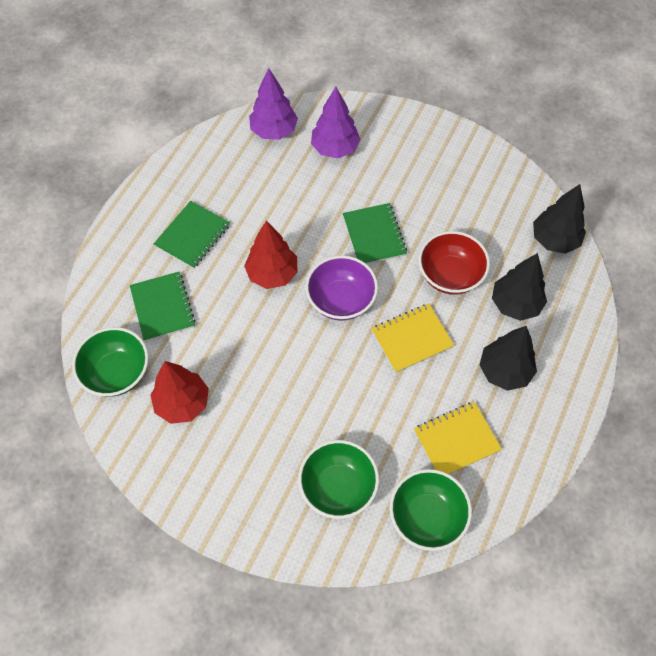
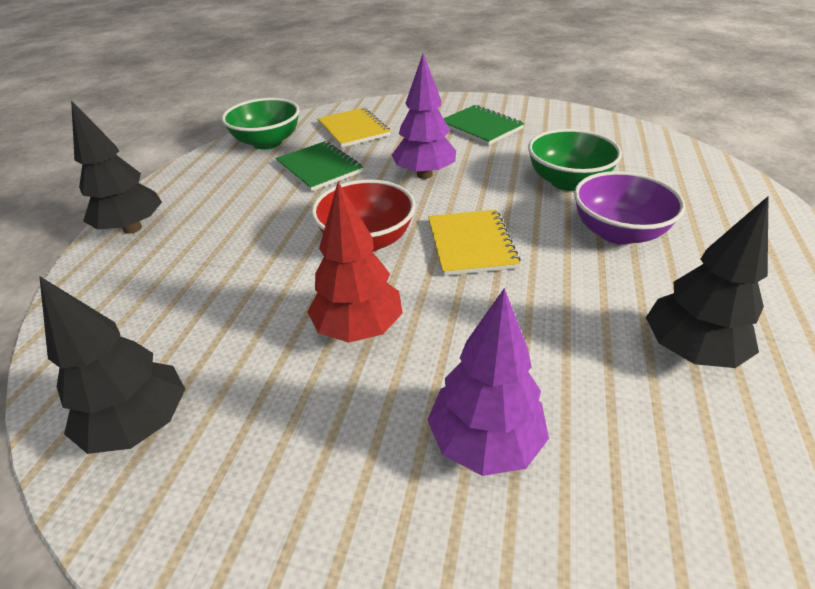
green bowl: [72,327,149,397] [298,440,379,519] [390,469,472,551] = 3 -> [222,98,300,149] [528,129,622,191] = 2
green notebook: [130,272,196,341] [153,201,230,269] [343,203,407,264] = 3 -> [275,141,363,191] [443,105,525,145] = 2
red tree: [151,361,209,424] [244,220,297,289] = 2 -> [307,182,403,343] = 1

